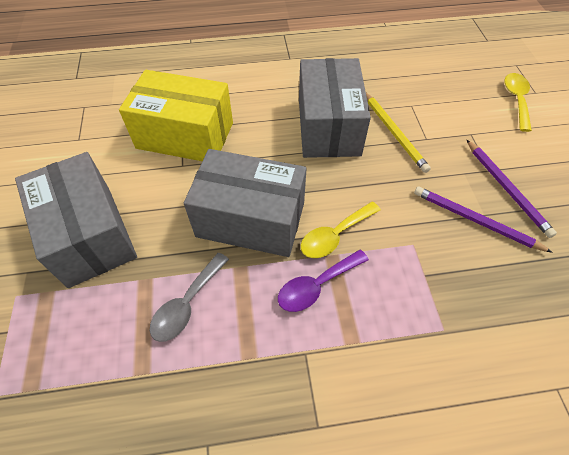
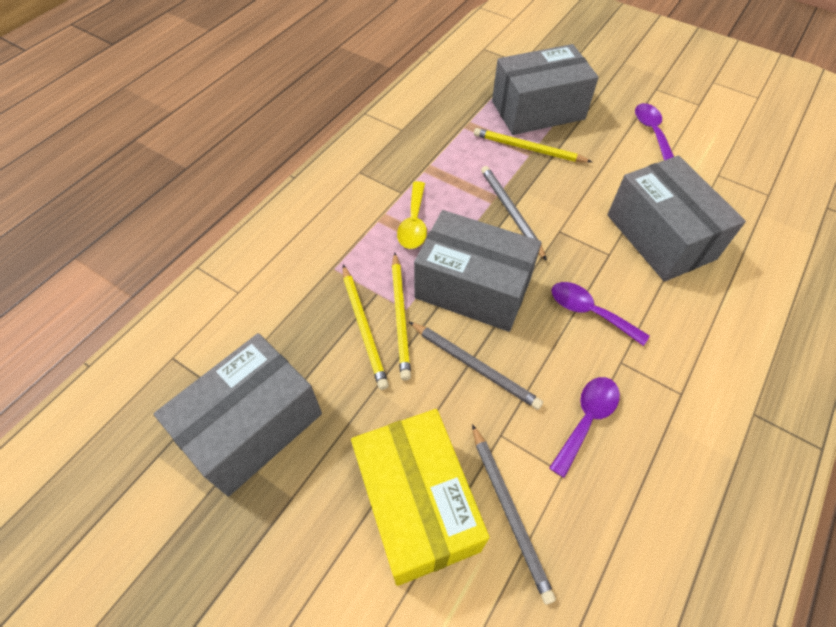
grey box: [15,152,137,288] [184,149,307,257] [299,58,371,158] = 3 -> [154,333,322,496] [414,210,542,332] [492,44,599,135] [607,155,746,282] = 4
grey pencil: none = 0 -> [409,322,543,410] [472,424,556,605] [481,166,547,261] = 3
grey spoon: [149,253,229,342] = 1 -> none = 0
purple pencil: [414,187,553,253] [467,140,557,238] = 2 -> none = 0
purple spoon: [278,250,369,312] = 1 -> [549,377,620,478] [552,282,650,346] [635,103,674,160] = 3
yellow pencil: [366,93,431,173] = 1 -> [343,265,389,390] [392,253,411,380] [474,128,592,163] = 3
yellow spoon: [301,202,381,258] [504,73,532,132] = 2 -> [397,181,427,249] = 1

